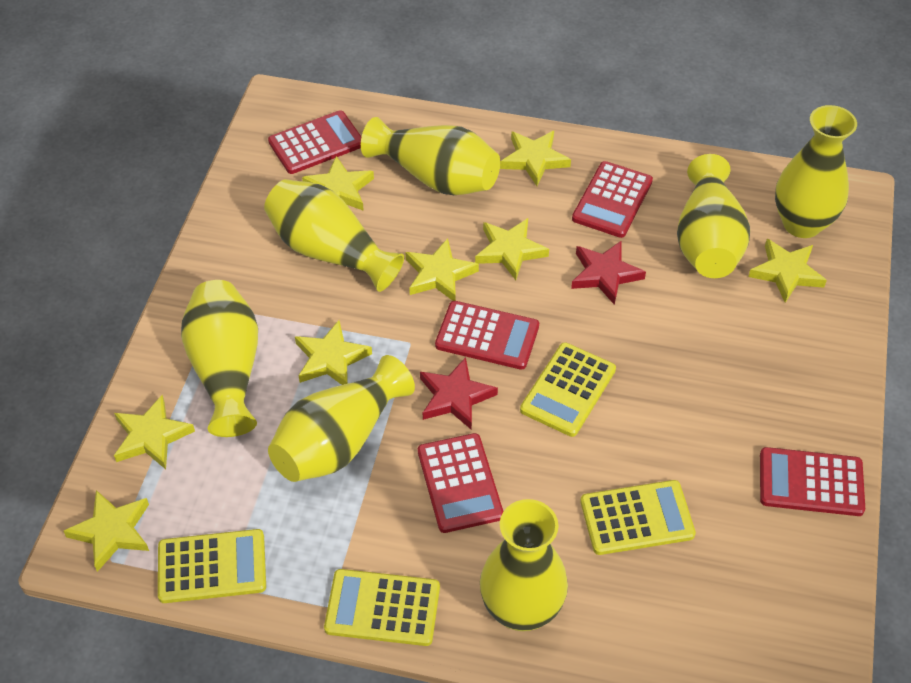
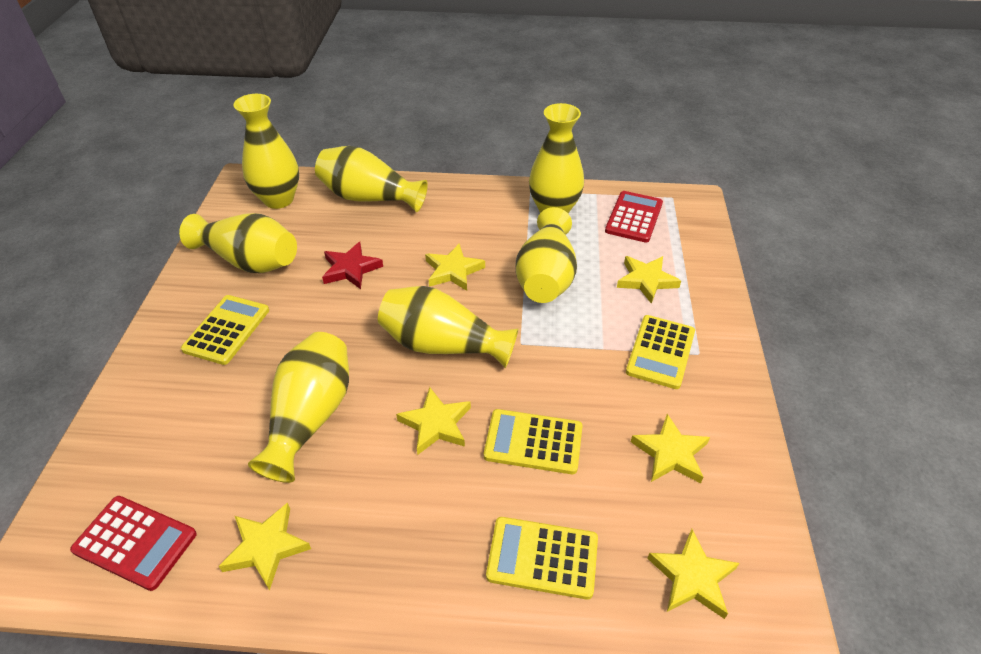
red calculator: [268,110,361,174] [418,433,504,533] [435,301,539,370] [572,161,653,238] [760,447,865,516] = 5 -> [70,496,197,591] [605,191,663,243] = 2
red star: [420,357,498,430] [571,240,646,305] = 2 -> [322,242,383,289] = 1
yellow star: [64,490,149,572] [114,395,195,469] [295,320,372,385] [302,156,374,211] [406,238,479,301] [475,218,549,280] [500,131,571,186] [748,239,827,303] = 8 -> [219,503,311,591] [396,387,471,455] [425,243,485,291] [617,256,681,304] [631,414,710,483] [647,529,739,619] = 6

